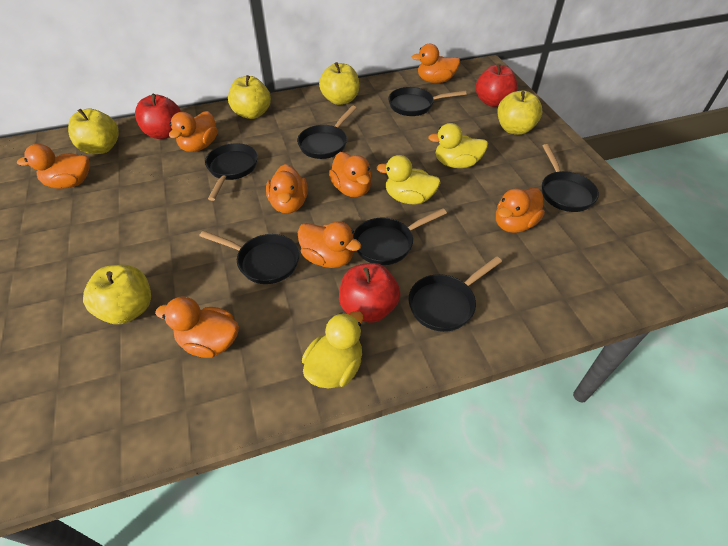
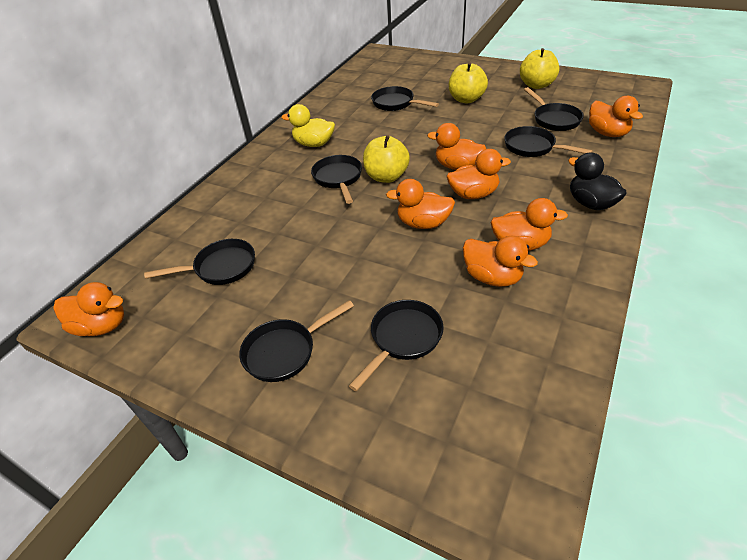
black duck: none = 0 -> [568,152,627,210] = 1
orange duck: [17,144,90,189] [155,297,239,358] [169,111,218,152] [266,164,308,214] [297,221,362,268] [329,152,372,197] [412,44,460,83] [496,187,545,233] = 8 -> [54,282,124,336] [386,179,455,229] [427,123,486,170] [447,149,511,199] [463,236,538,287] [491,198,568,251] [589,96,643,137] = 7
red apple: [135,94,181,139] [339,263,400,323] [476,64,518,107] = 3 -> none = 0
yellow apple: [68,109,119,154] [83,265,151,324] [228,75,271,119] [319,62,359,105] [498,90,542,135] = 5 -> [363,135,410,183] [449,62,488,103] [520,48,559,89] = 3
yellow duck: [302,311,363,389] [376,155,441,205] [428,123,488,168] = 3 -> [281,104,335,147] = 1

